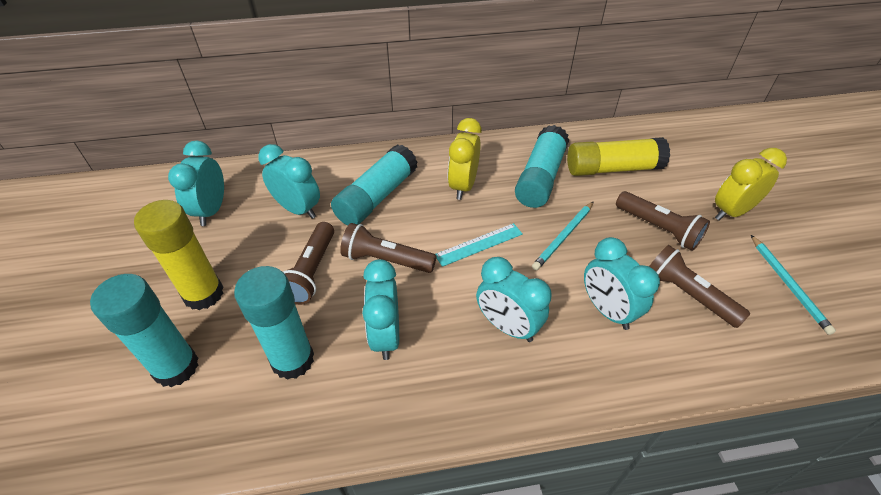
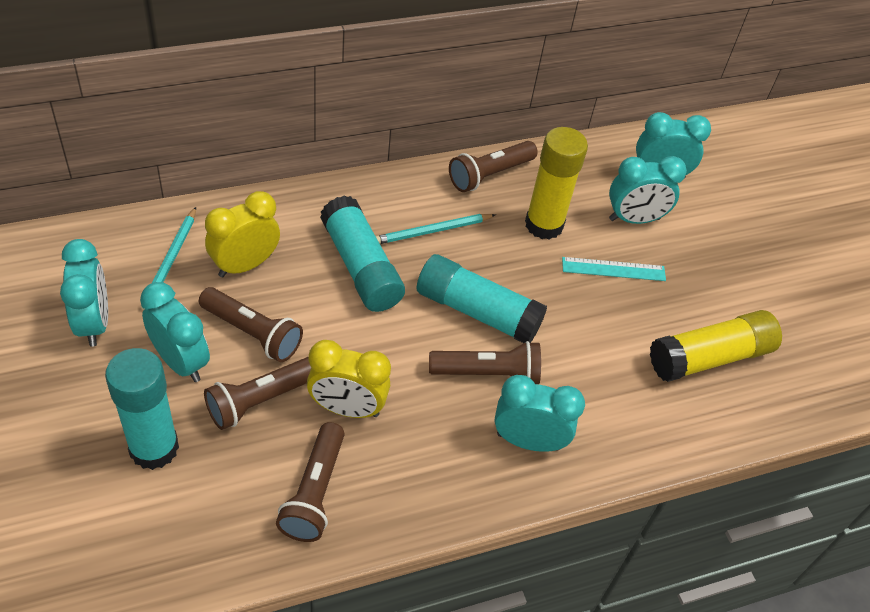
brown flashlight: [283,222,334,305] [340,223,437,273] [616,191,710,251] [649,245,750,328] = 4 -> [199,287,303,362] [204,357,311,430] [276,422,345,542] [429,341,541,384] [449,141,538,192] = 5
turquoise glue stick: [90,274,199,387] [234,266,314,380] [331,144,418,226] [515,125,569,208] = 4 -> [105,348,179,470] [320,195,405,312] [416,254,547,343] = 3

